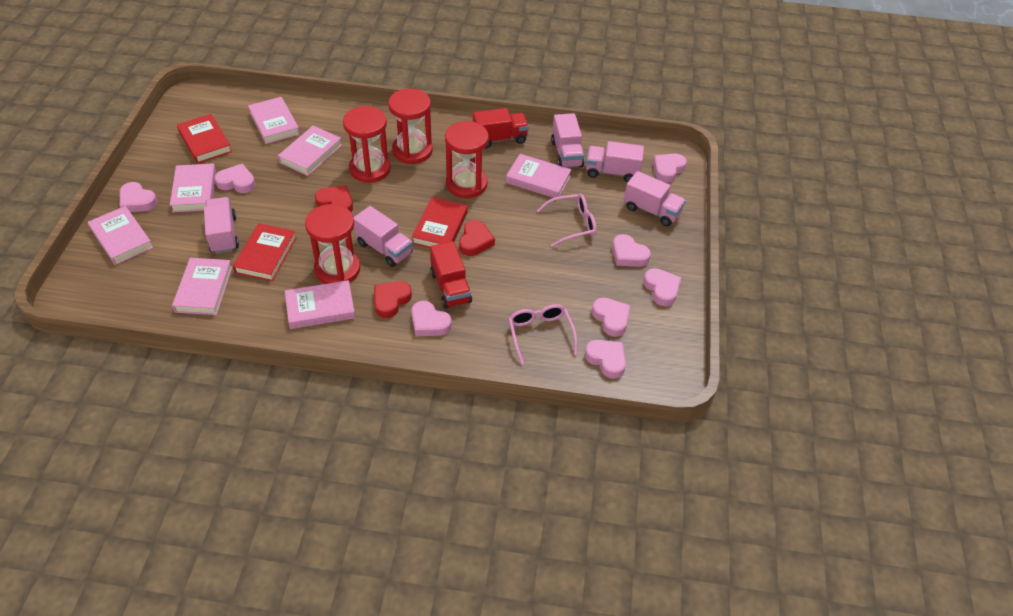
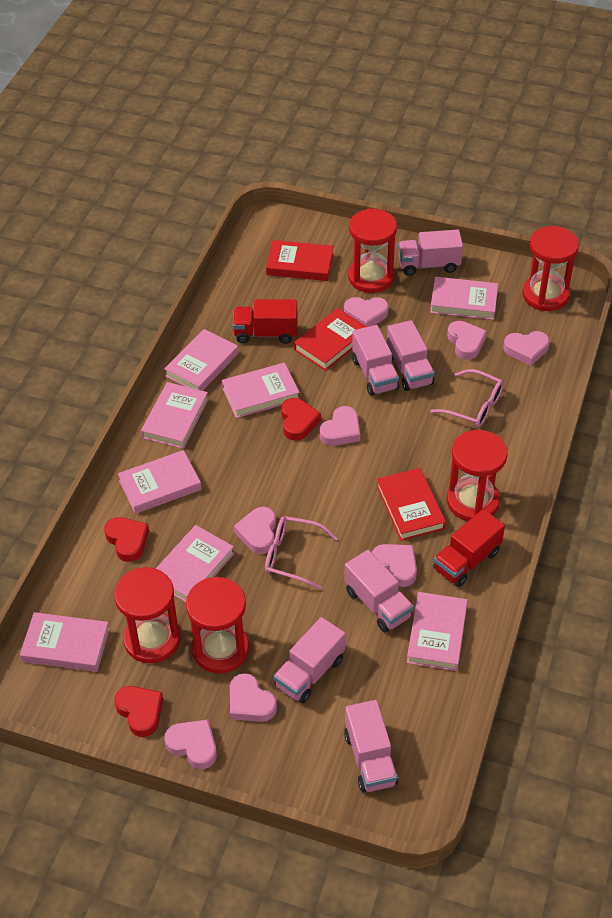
pink book: [88,206,153,265] [170,163,216,213] [172,258,233,315] [248,97,300,144] [278,126,342,176] [285,280,355,329] [506,154,572,198] = 7 -> [20,612,110,672] [118,450,202,514] [141,382,209,449] [156,525,234,602] [164,329,239,391] [222,363,300,418] [407,592,468,671] [430,277,498,320] = 8
pink truck: [204,197,239,254] [354,206,413,267] [551,113,584,168] [586,141,644,182] [624,171,686,226] = 5 -> [274,617,346,703] [344,550,414,633] [344,700,398,793] [352,325,399,396] [387,320,435,391] [398,229,463,276] = 6
red hourglass: [305,204,360,284] [343,106,391,183] [388,89,433,164] [445,121,489,198] = 4 -> [114,567,180,663] [186,577,249,674] [348,209,397,293] [447,430,508,521] [522,226,579,311] = 5

